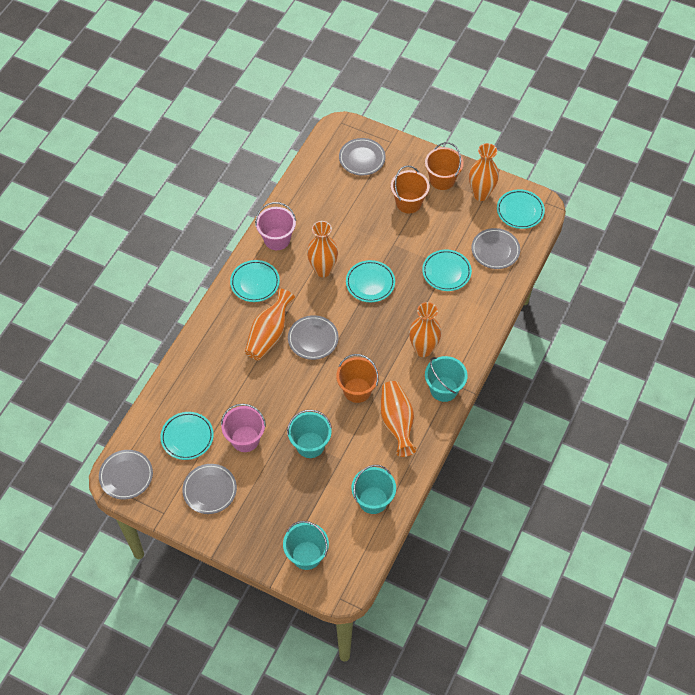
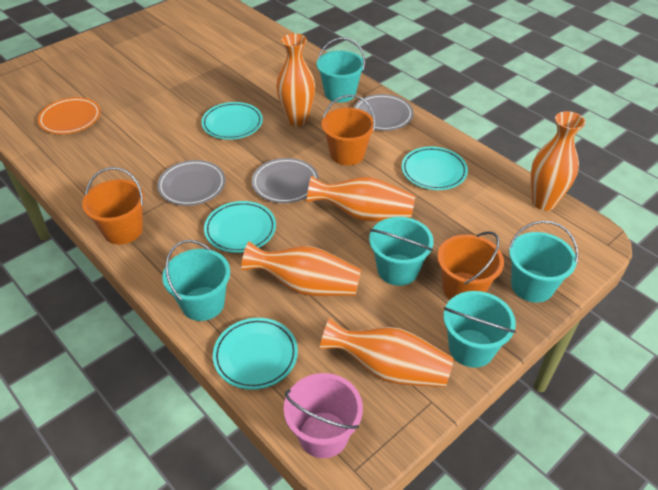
grey plate: [99,450,153,499] [182,464,237,514] [288,315,339,360] [339,138,386,175] [471,228,520,269] = 5 -> [157,160,225,206] [252,158,319,203] [354,94,413,131] = 3
orange plate: none = 0 -> [38,97,101,134] = 1
pink bucket: [221,404,266,452] [255,202,296,250] = 2 -> [284,373,363,458] = 1
turquoise bucket: [283,521,329,570] [287,410,332,458] [351,465,396,514] [425,356,468,402] = 4 -> [162,240,230,321] [316,37,365,103] [369,217,434,286] [444,291,516,368] [509,221,579,303] = 5
turquoise plate: [160,412,214,460] [230,260,280,302] [346,260,395,302] [422,250,472,291] [497,189,545,229] = 5 -> [201,102,263,140] [204,201,276,253] [213,318,298,390] [402,147,468,190] = 4

